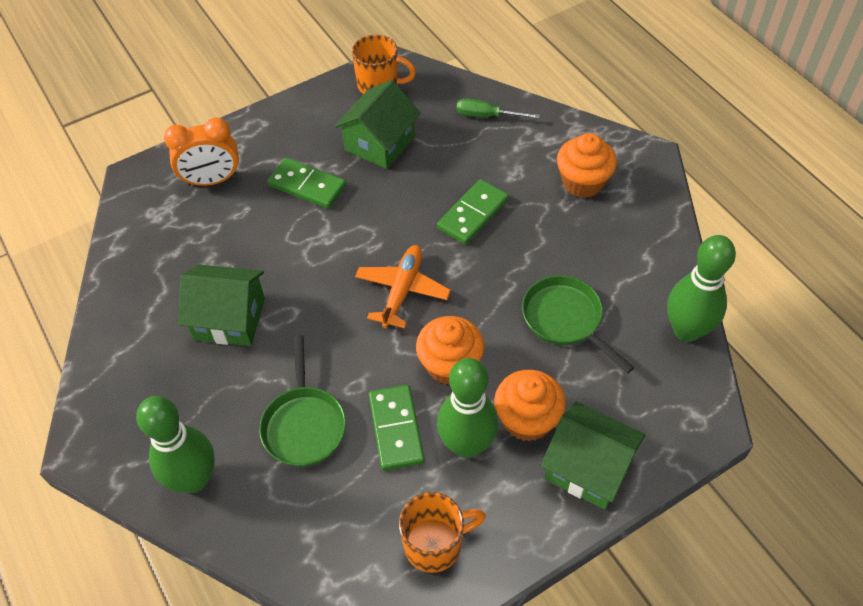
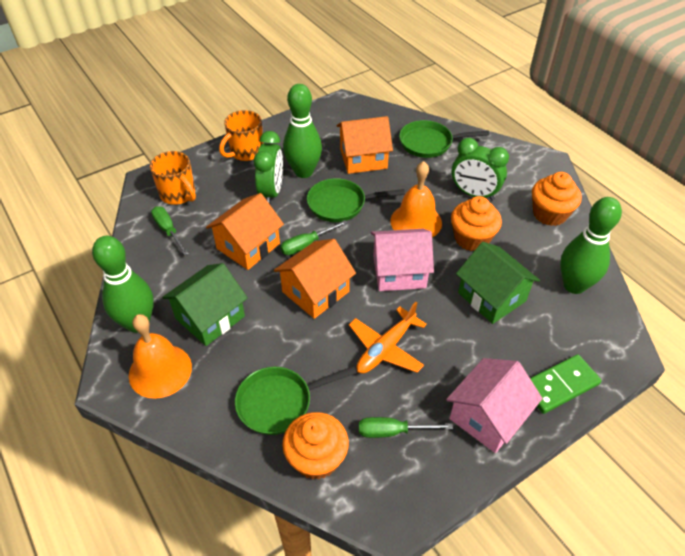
green clock: none = 0 -> [253,131,283,204] [452,138,509,201] = 2
green domino: [267,158,346,209] [369,385,425,471] [437,179,509,245] = 3 -> [530,354,602,414] = 1
green house: [178,265,265,346] [334,80,421,169] [541,401,645,510] = 3 -> [162,263,248,346] [456,242,540,324] = 2
green pan: [259,335,346,467] [522,275,634,374] = 2 -> [235,366,357,435] [307,178,405,222] [399,120,490,158] = 3
green screwdriver: [457,98,540,119] = 1 -> [151,206,189,255] [280,220,347,255] [359,417,453,438] = 3
orange bell: none = 0 -> [129,314,192,399] [390,161,442,238] = 2
orange clock: [164,117,239,186] = 1 -> none = 0
orange house: none = 0 -> [206,193,284,270] [274,239,356,319] [337,116,393,174] = 3
pink house: none = 0 -> [371,229,434,291] [446,358,543,453] = 2

